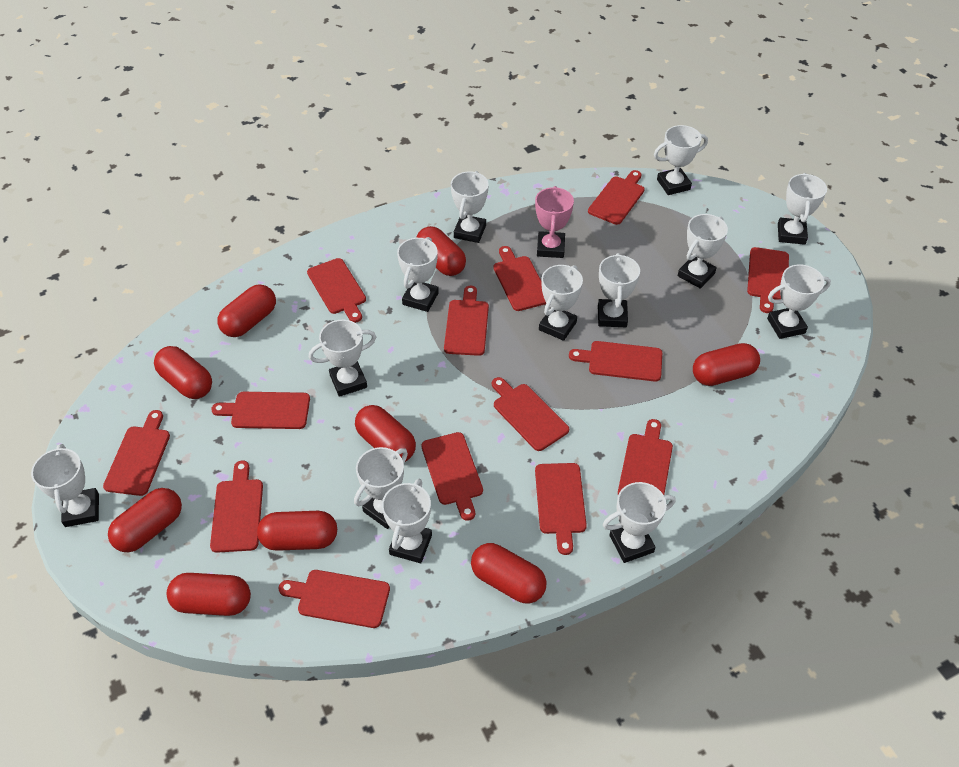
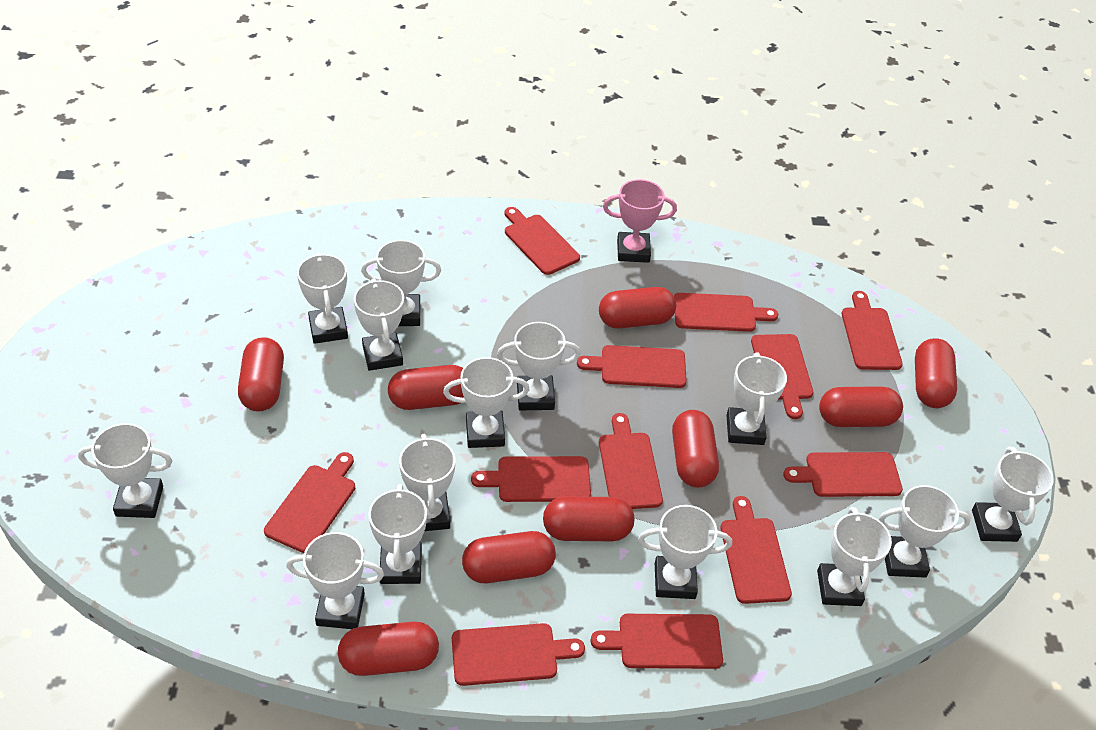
red cutting board: [103,410,170,496] [210,460,263,553] [211,392,310,429] [278,570,390,628] [307,258,366,323] [421,432,483,521] [444,286,489,356] [492,377,569,451] [493,246,546,311] [535,463,587,555] [569,341,662,382] [588,170,645,225] [618,419,673,495] [747,247,789,313] = 14 -> [264,452,355,553] [452,623,585,686] [471,456,591,502] [505,207,580,275] [577,345,687,388] [591,614,723,669] [599,413,663,509] [674,293,778,332] [720,496,792,604] [751,334,813,419] [783,452,903,497] [842,291,903,370] = 12
white trophy: [31,444,99,527] [309,320,376,397] [354,447,408,529] [382,479,432,563] [397,237,439,312] [451,171,489,243] [539,265,583,341] [598,253,640,327] [603,482,675,563] [654,125,708,195] [678,214,728,289] [767,264,831,339] [778,173,827,245] = 13 -> [78,423,173,518] [286,532,384,629] [297,252,348,344] [354,278,404,371] [361,240,441,326] [368,484,427,584] [399,434,455,531] [443,357,530,448] [497,322,581,410] [638,505,732,599] [727,352,787,445] [817,507,892,606] [878,485,971,578] [972,447,1054,542] = 14

